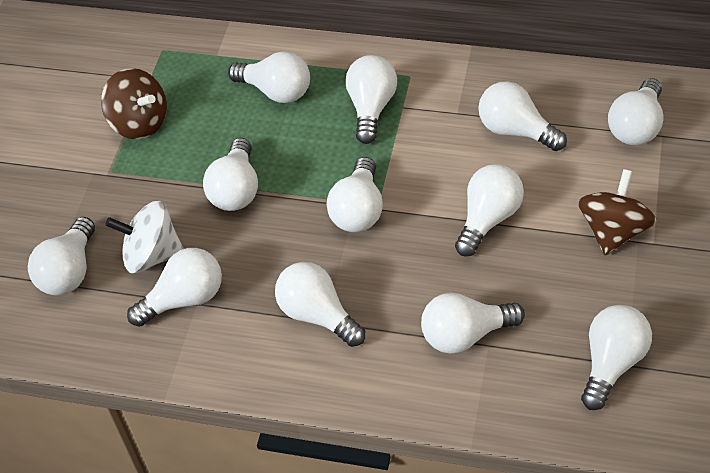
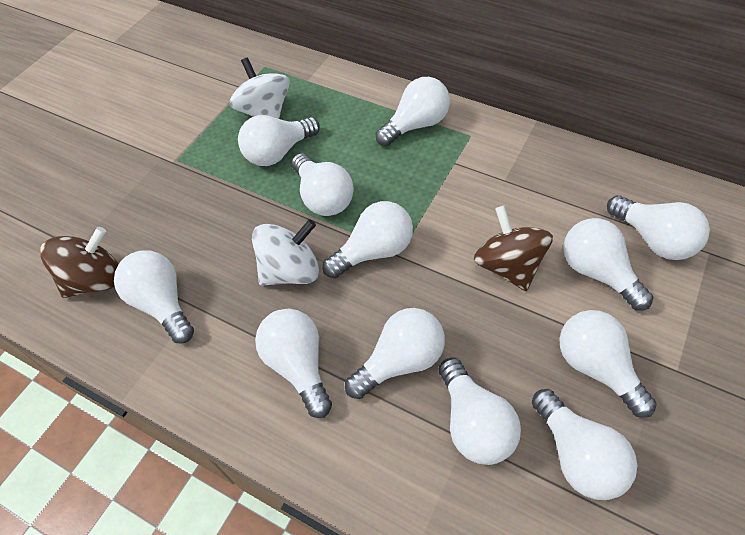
white spinning top: [105,201,184,273] = 1 -> [230,58,290,119] [252,219,319,286] = 2

